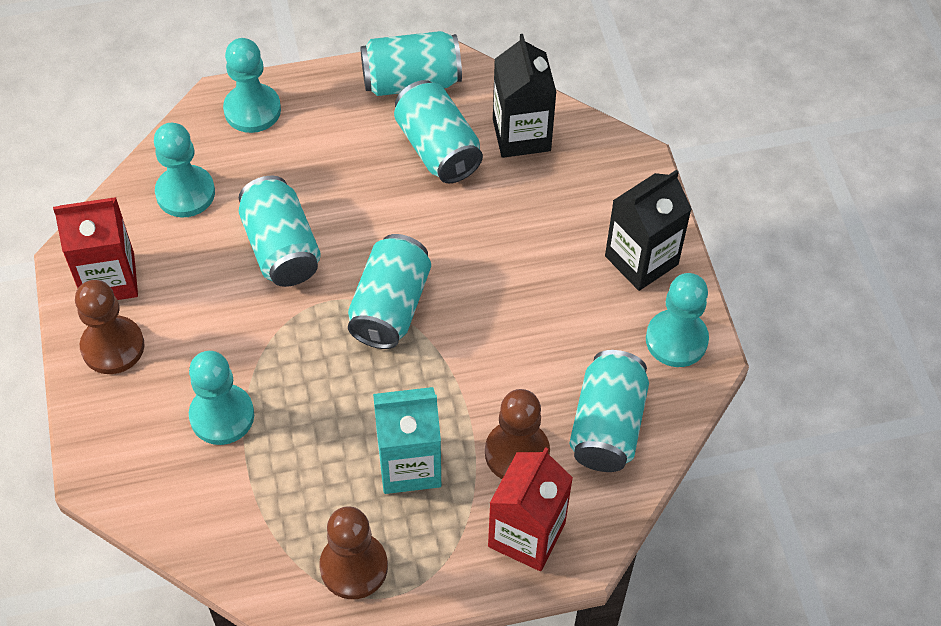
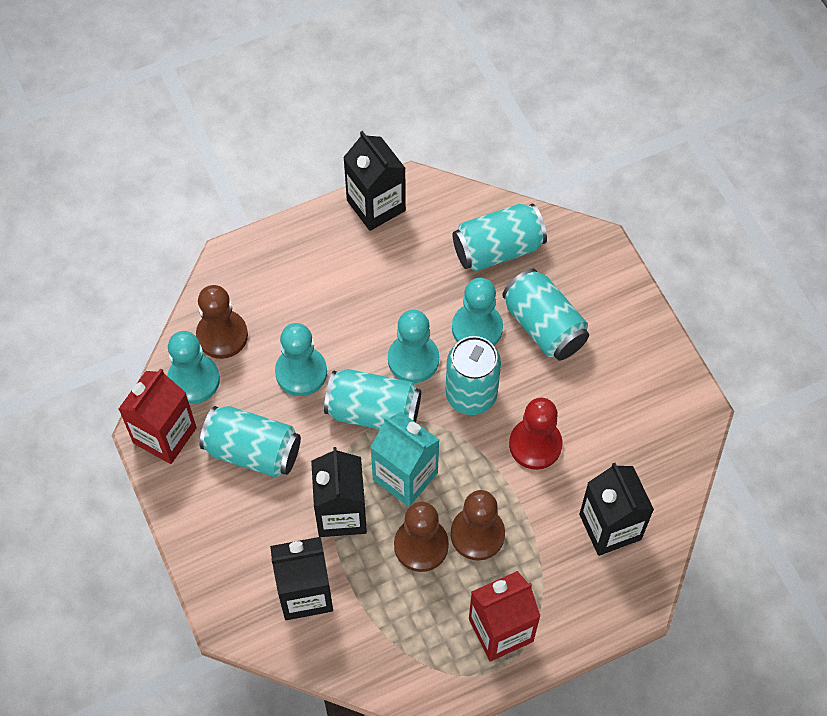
black carton: [493,34,557,158] [605,170,692,291] = 2 -> [270,537,333,620] [311,447,367,537] [343,131,406,231] [579,463,654,556] = 4
red pawn: none = 0 -> [509,398,563,470] = 1

